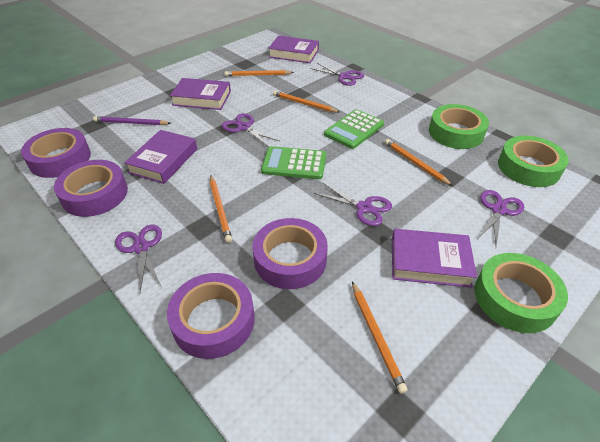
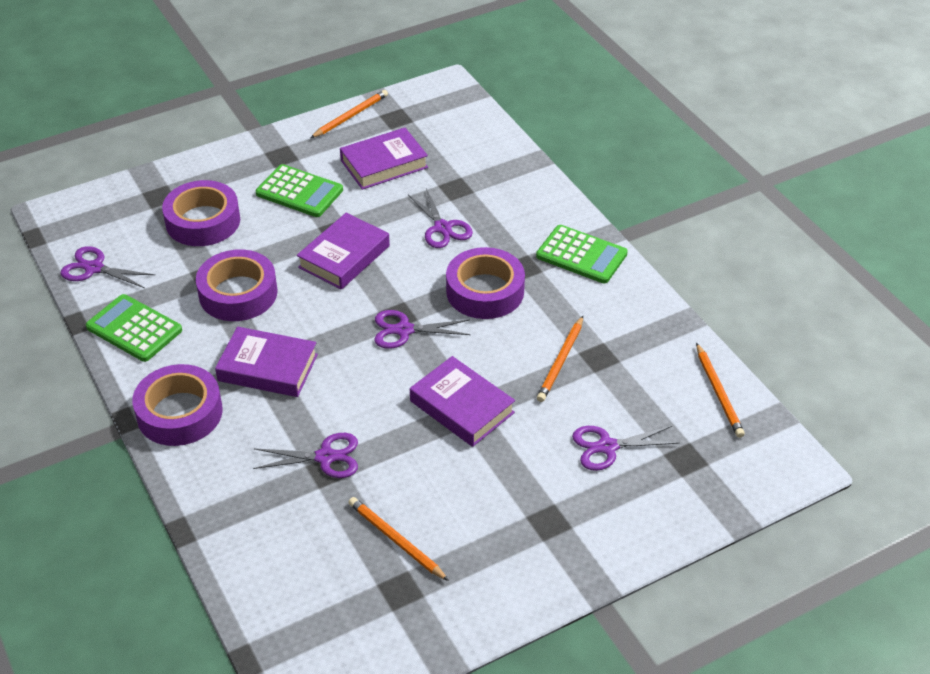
green calculator: [261,146,326,179] [324,109,384,149] = 2 -> [86,294,182,362] [256,164,343,217] [536,225,628,283] = 3
green tape: [429,104,489,149] [474,253,568,333] [498,136,569,187] = 3 -> none = 0
orange pencil: [210,176,232,243] [225,70,294,76] [273,91,340,113] [352,282,407,394] [385,139,453,186] = 5 -> [310,90,388,138] [348,497,449,581] [537,316,583,402] [696,343,745,438] = 4
purple pencil: [93,116,171,125] = 1 -> none = 0

